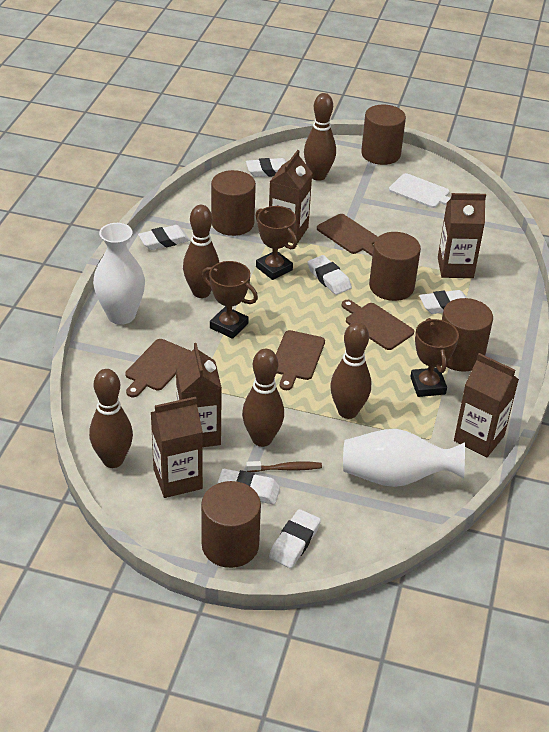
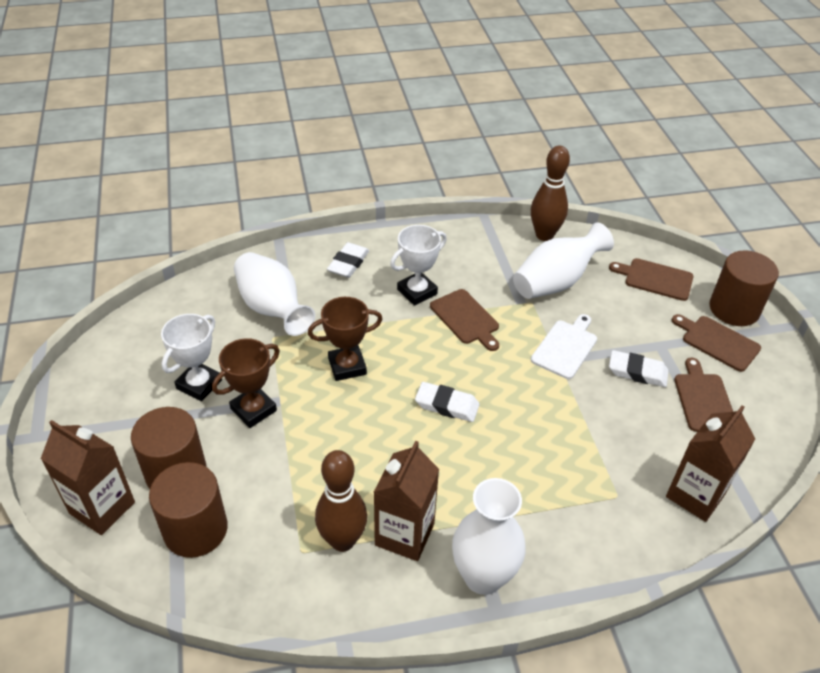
brown bowling pin: [89,369,133,468] [183,205,219,298] [242,349,284,447] [304,93,336,181] [330,322,371,419] = 5 -> [315,450,367,552] [531,145,570,241] = 2
brown carton: [151,397,203,498] [176,343,222,447] [269,150,312,244] [438,193,486,278] [454,353,519,457] = 5 -> [41,420,135,535] [374,441,439,561] [666,406,755,522] = 3
brown cylinder: [201,481,261,568] [211,170,256,236] [361,104,406,165] [369,232,421,301] [442,298,493,371] = 5 -> [131,407,206,489] [149,462,228,558] [709,250,779,326] = 3
brown toothbrush: [246,461,322,472] = 1 -> none = 0
brown trophy: [202,261,258,339] [255,206,297,280] [410,318,459,397] = 3 -> [212,338,280,428] [308,297,383,381] = 2
white eraser: [138,225,190,250] [217,469,280,505] [246,158,287,177] [269,509,321,568] [307,255,352,295] [419,290,467,314] = 6 -> [327,242,369,278] [415,382,480,422] [609,350,669,387] = 3
white trophy: none = 0 -> [161,314,222,401] [390,225,447,306] = 2
white vase: [93,223,145,325] [343,429,465,487] = 2 -> [234,252,315,336] [452,478,526,595] [513,222,614,299] = 3

